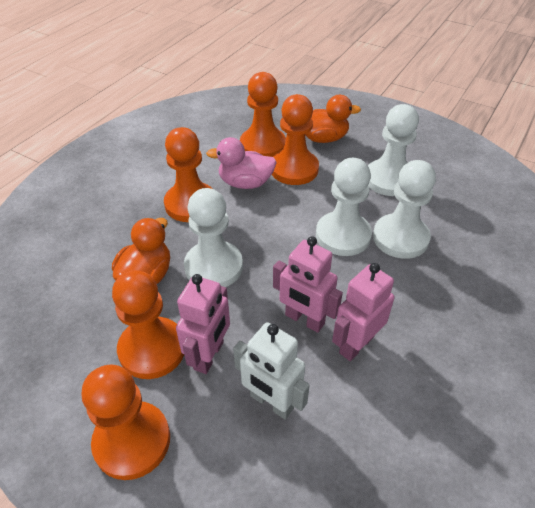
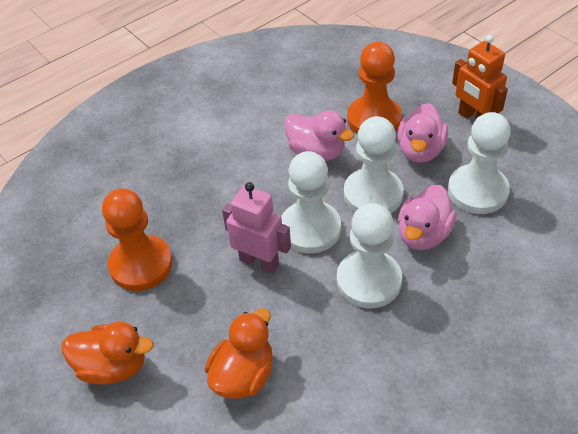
orange pawn: [82,365,170,480] [112,270,184,379] [164,127,213,222] [240,72,286,157] [272,94,319,185] = 5 -> [102,188,172,291] [347,42,402,134] = 2
orange robot: none = 0 -> [452,35,508,120] = 1
pink duck: [206,137,277,189] = 1 -> [284,110,354,161] [397,103,448,163] [398,185,456,250] = 3
pink robot: [176,274,230,374] [273,236,343,333] [332,263,394,361] = 3 -> [222,182,291,274] = 1
white robot: [233,322,310,419] = 1 -> none = 0

